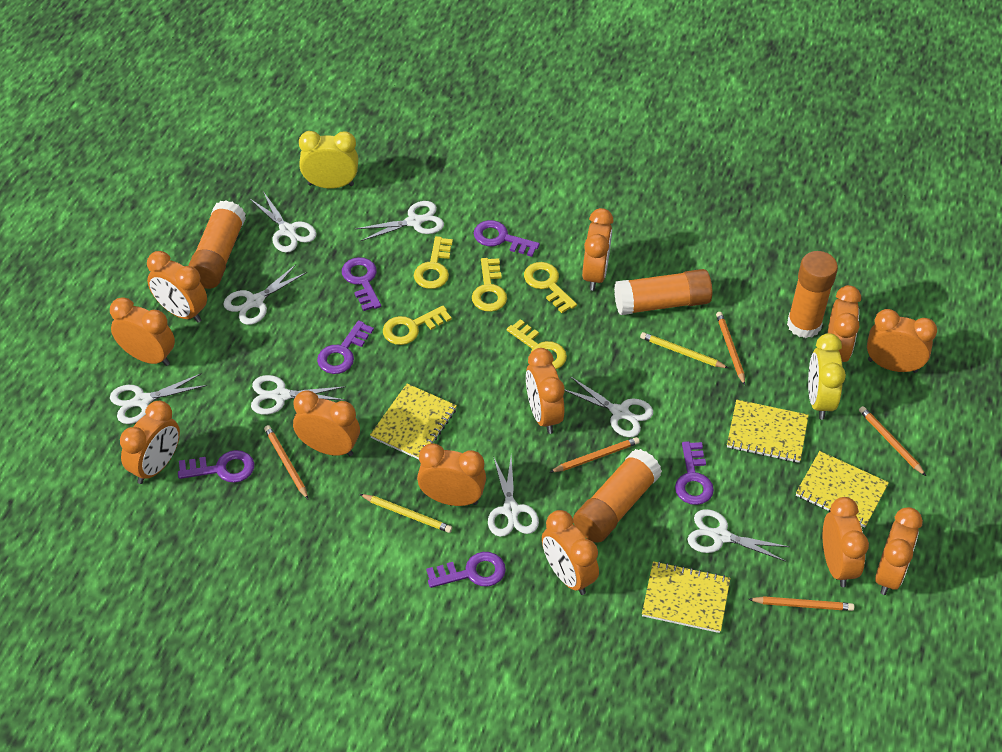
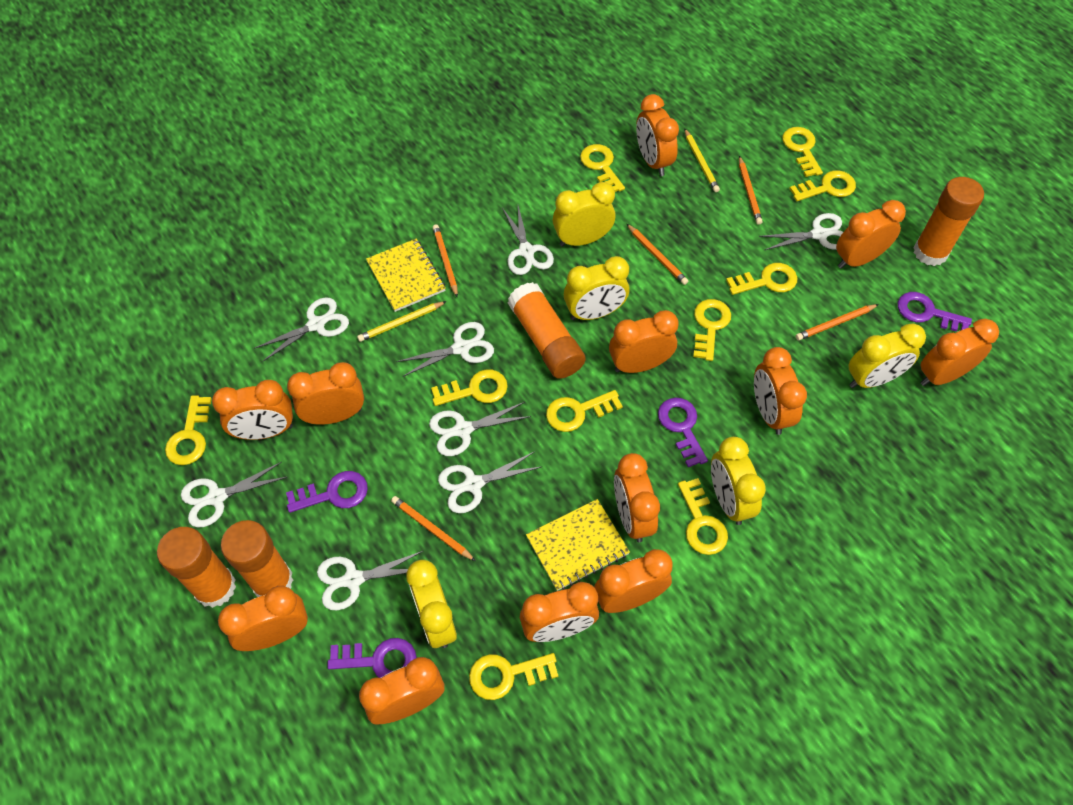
purple key: [178,450,255,483] [317,320,374,374] [342,257,381,311] [426,552,506,588] [474,220,540,257] [675,441,714,505] = 6 -> [286,471,368,513] [327,638,417,678] [658,398,708,467] [898,292,972,331] = 4
yellow clock: [299,131,358,189] [808,333,846,419] = 2 -> [406,560,457,648] [553,182,615,247] [564,256,629,320] [711,437,766,525] [849,323,926,388] = 5
yellow key: [383,305,452,345] [414,236,453,289] [472,258,507,312] [507,319,567,369] [524,262,577,313] = 5 -> [165,395,212,465] [431,370,508,406] [469,653,559,700] [546,390,623,432] [580,144,625,192] [678,478,728,555] [693,299,731,361] [726,263,797,295] [782,127,823,177] [789,170,856,201] = 10
yellow notebook: [370,384,457,459] [642,561,730,633] [727,400,809,463] [796,451,889,528] = 4 -> [366,239,446,312] [526,499,630,591] = 2

